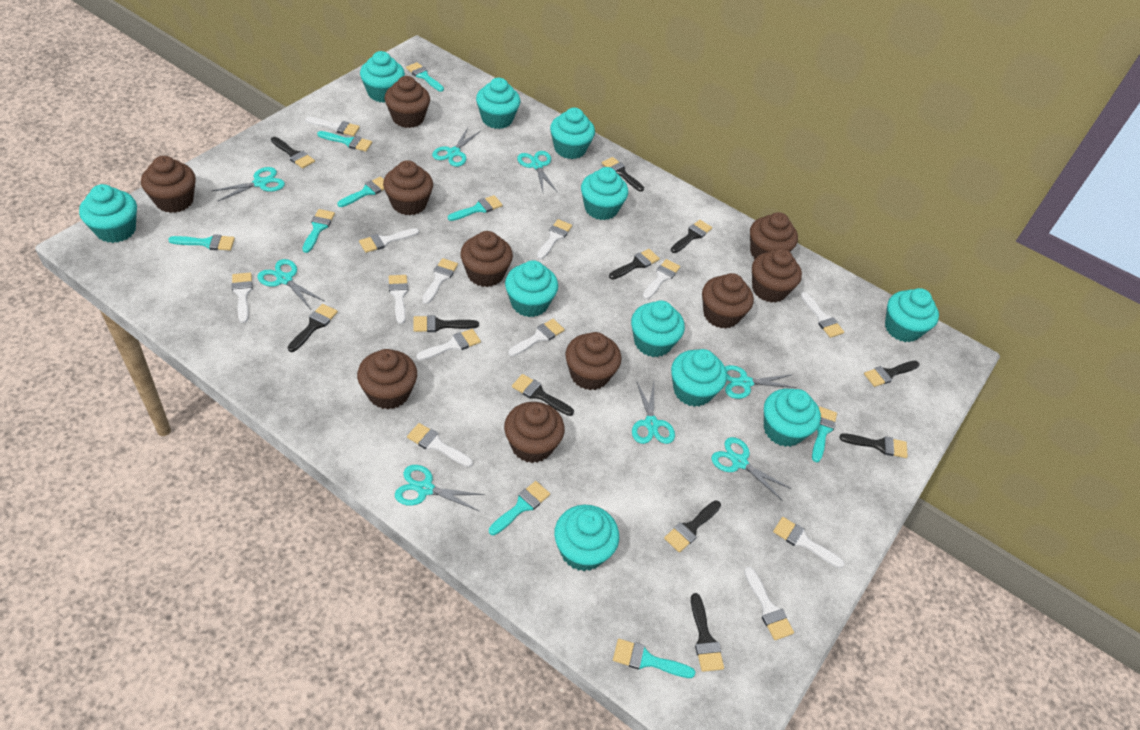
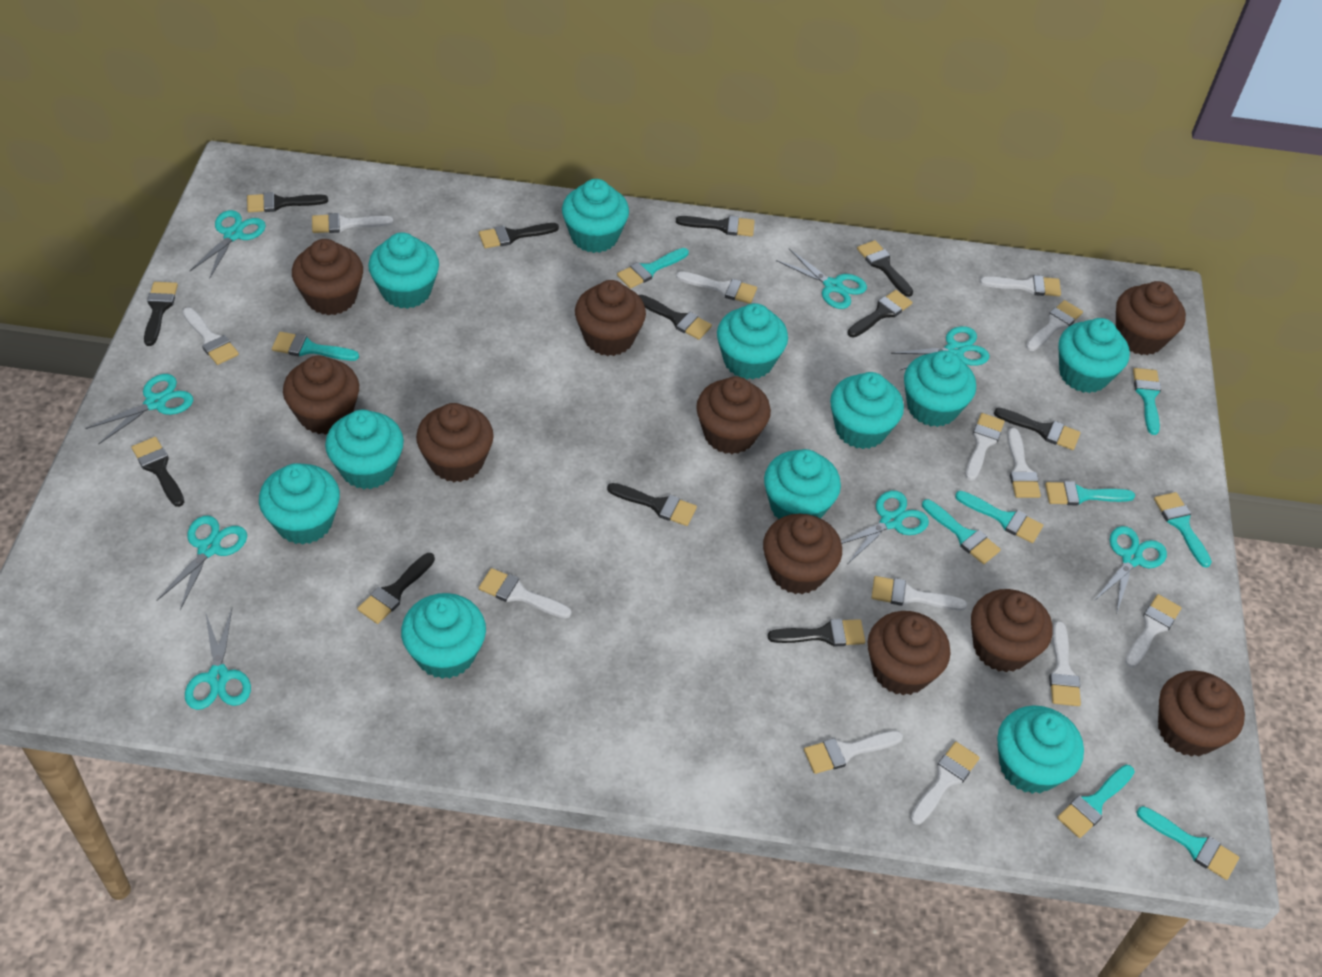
black brush: [271,137,315,168] [288,304,338,352] [413,315,479,332] [512,374,574,416] [602,157,644,192] [609,249,660,280] [664,500,721,553] [671,220,712,253] [691,593,724,672] [839,433,908,458] [864,361,920,387] = 11 -> [132,437,184,507] [144,282,178,346] [247,192,328,212] [357,553,435,624] [479,223,559,248] [607,483,697,526] [639,294,712,340] [676,216,755,237] [768,619,865,647] [847,290,912,338] [857,240,913,297] [994,408,1081,450] = 12

